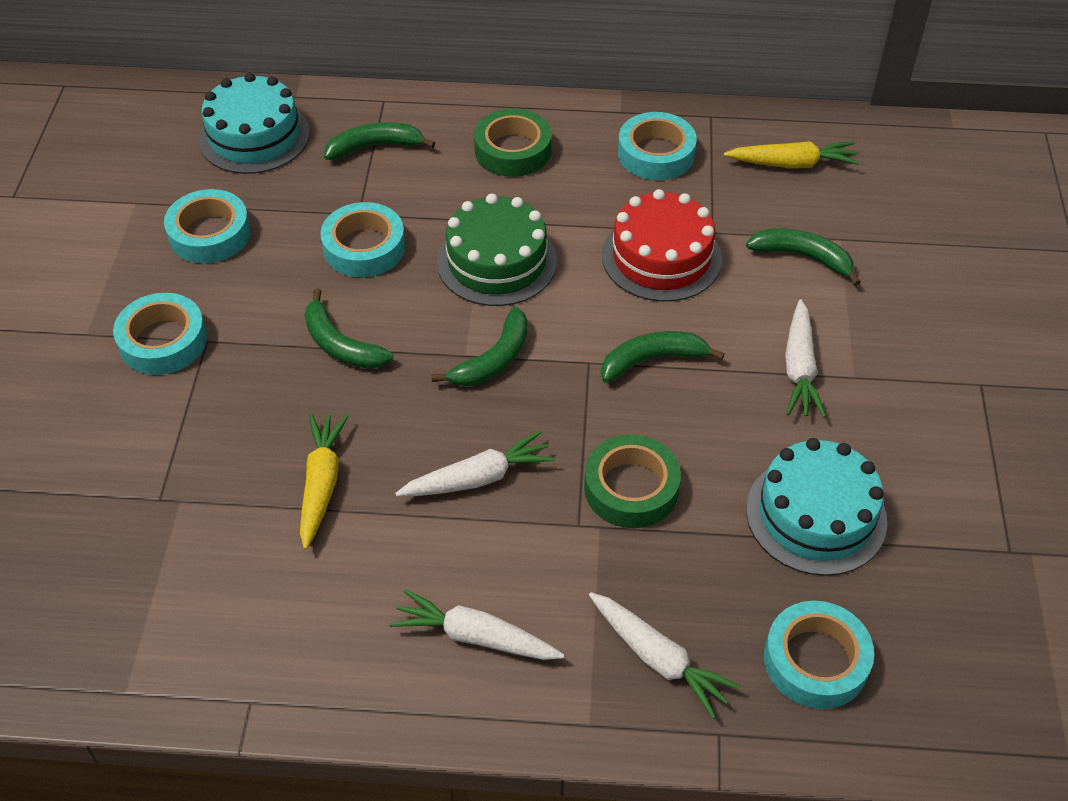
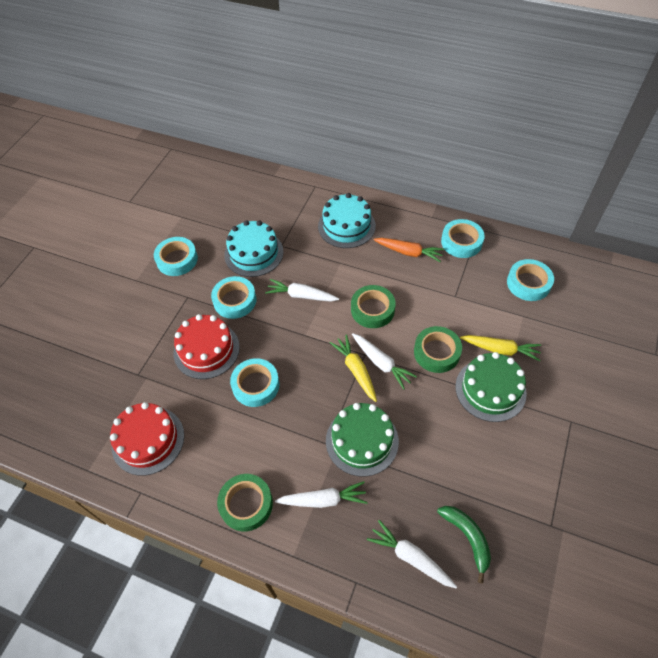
green banana: [304,289,393,369] [324,122,435,160] [431,307,528,386] [601,331,724,383] [746,229,861,286] = 5 -> [437,506,491,584] = 1
green cake: [437,194,557,306] = 1 -> [326,403,399,477] [455,352,527,422] = 2
green tape: [474,109,552,177] [584,434,681,528] = 2 -> [217,474,273,532] [351,285,396,328] [414,326,462,373] = 3
orange carrot: none = 0 -> [374,238,444,262] = 1
red cake: [602,189,722,302] = 1 -> [110,402,184,476] [174,314,240,379] = 2

